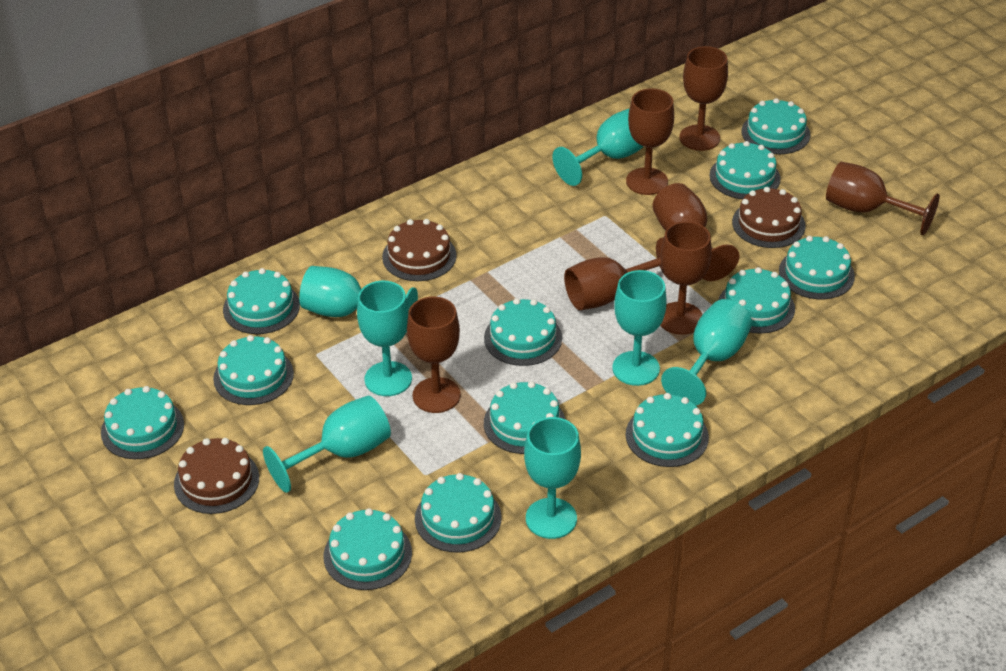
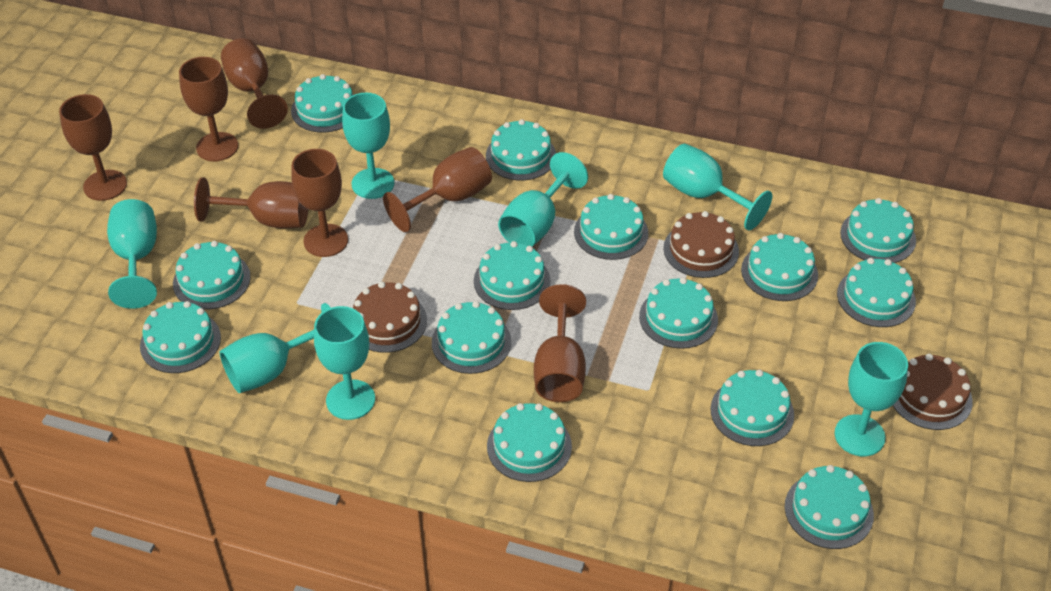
turquoise cake: [101,386,184,459] [213,335,294,405] [223,268,300,334] [323,508,412,590] [415,473,502,553] [484,298,562,366] [484,381,566,454] [626,393,709,467] [709,141,781,199] [719,267,795,334] [741,98,810,154] [779,236,855,299] = 12 -> [140,301,221,373] [173,241,251,309] [291,74,353,133] [432,301,511,374] [474,241,550,310] [486,119,556,180] [487,403,572,482] [574,194,648,260] [639,278,718,349] [710,370,794,446] [741,233,818,301] [785,465,874,549] [837,258,916,327] [840,198,916,263] = 14

